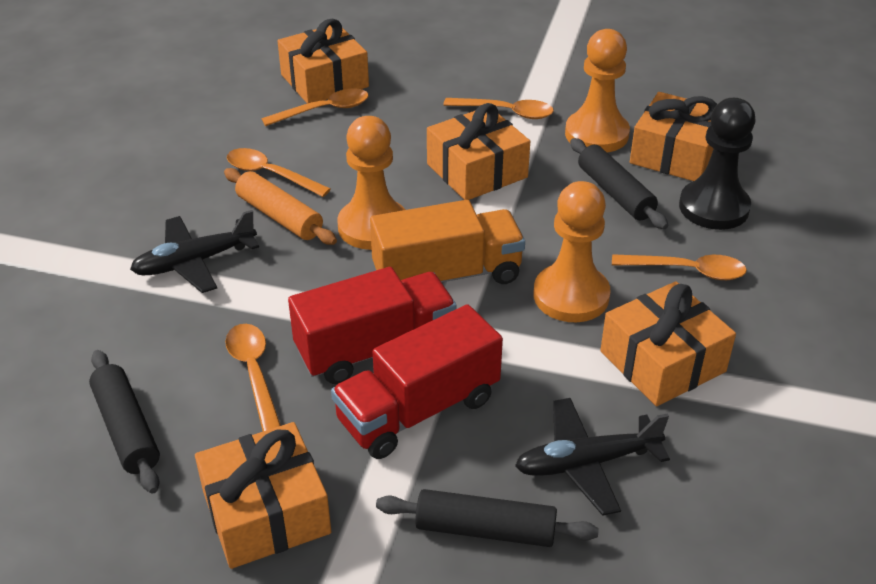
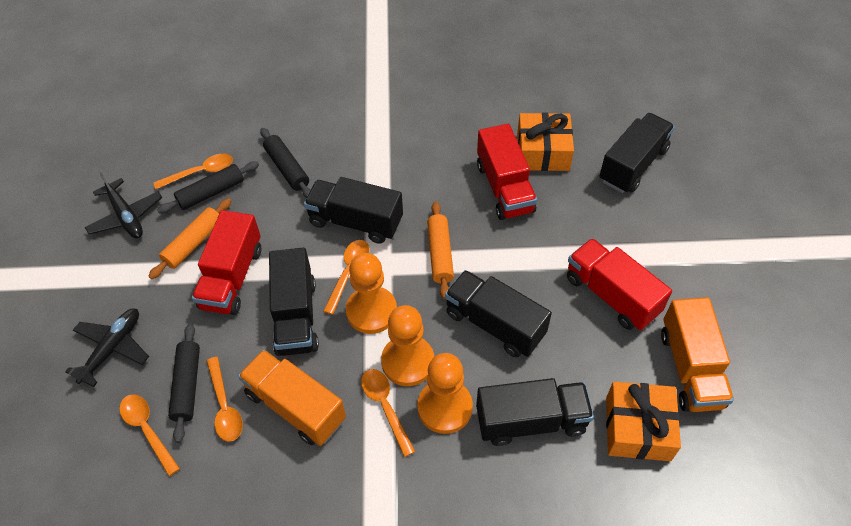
black pawn: [679,98,756,230] = 1 -> none = 0
black truck: none = 0 -> [269,248,319,356] [304,177,403,244] [445,270,552,357] [476,378,594,446] [599,113,675,193] = 5
orange gift: [195,422,331,569] [277,19,369,104] [427,103,530,200] [600,281,736,406] [630,92,717,181] = 5 -> [517,113,574,171] [606,382,681,461] = 2
orange rolling pin: [224,168,337,245] = 1 -> [149,198,231,279] [427,201,454,299] = 2
orange truck: [370,200,525,284] = 1 -> [238,349,346,446] [661,297,734,412] = 2
red truck: [288,267,457,384] [331,304,503,459] = 2 -> [192,210,261,315] [477,124,537,220] [567,238,672,330] = 3

